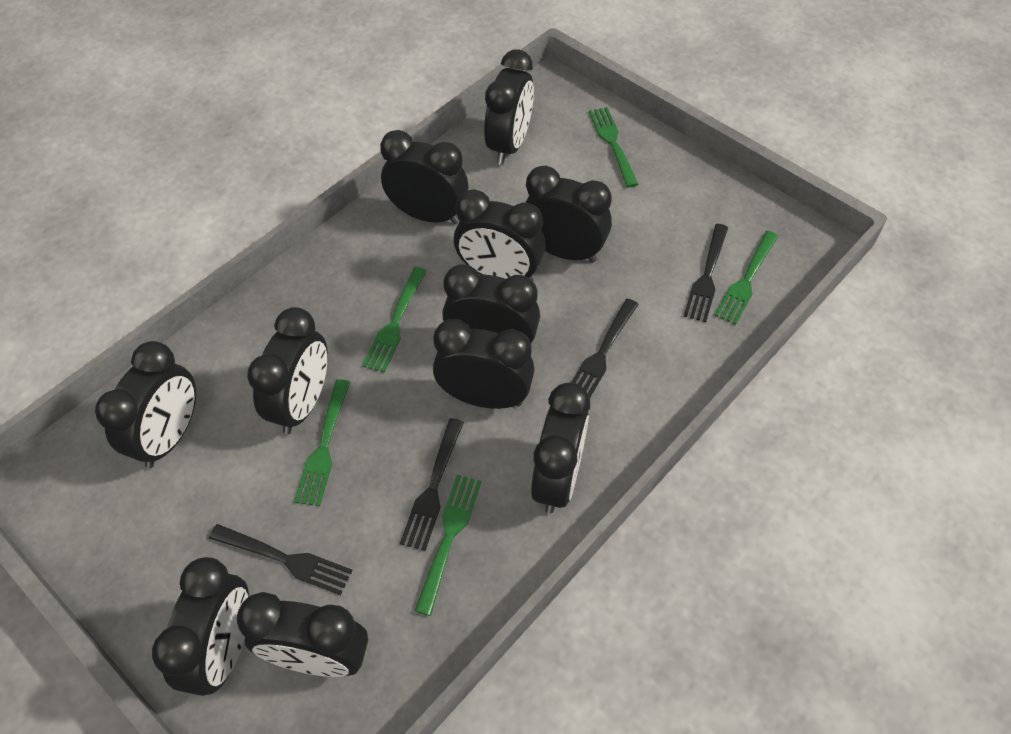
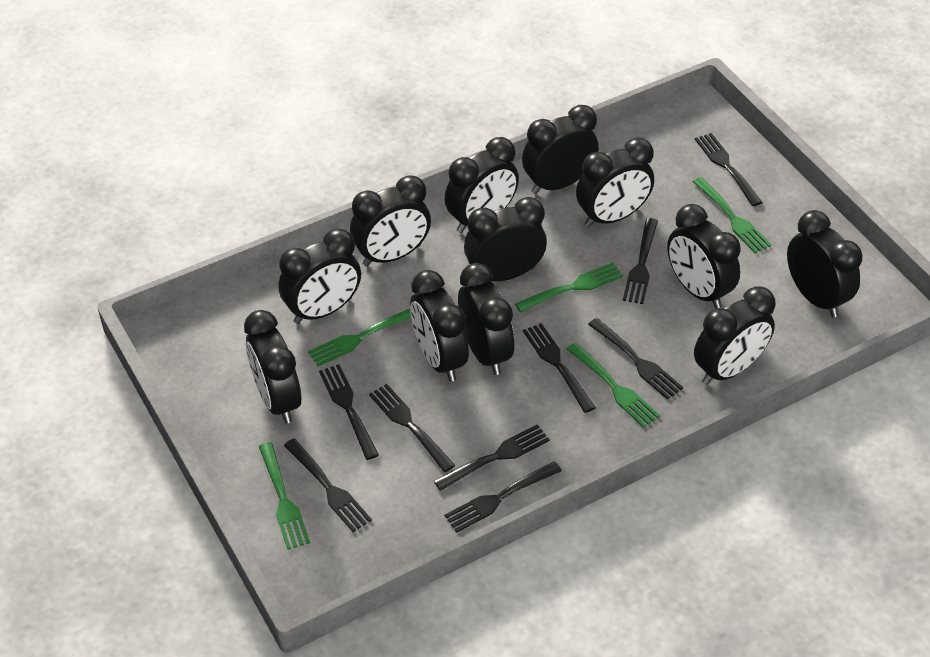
black clock: [95,341,196,468] [152,557,249,696] [237,592,368,677] [247,307,328,434] [380,130,468,224] [433,319,535,409] [442,264,540,343] [454,190,546,281] [484,49,534,165] [525,166,612,263] [531,382,590,513] = 11 -> [244,310,301,424] [279,228,361,324] [350,175,431,266] [410,270,469,382] [445,137,519,233] [458,263,514,375] [464,197,547,281] [522,105,599,194] [576,138,654,227] [667,204,741,309] [694,286,775,385] [787,210,862,317] = 12
black fork: [209,524,353,595] [400,418,464,551] [571,299,639,397] [684,224,728,322] = 4 -> [284,438,372,532] [319,364,379,460] [369,384,455,472] [434,424,550,491] [444,461,562,533] [523,323,596,413] [588,318,683,400] [623,218,658,304] [695,133,762,206] = 9

